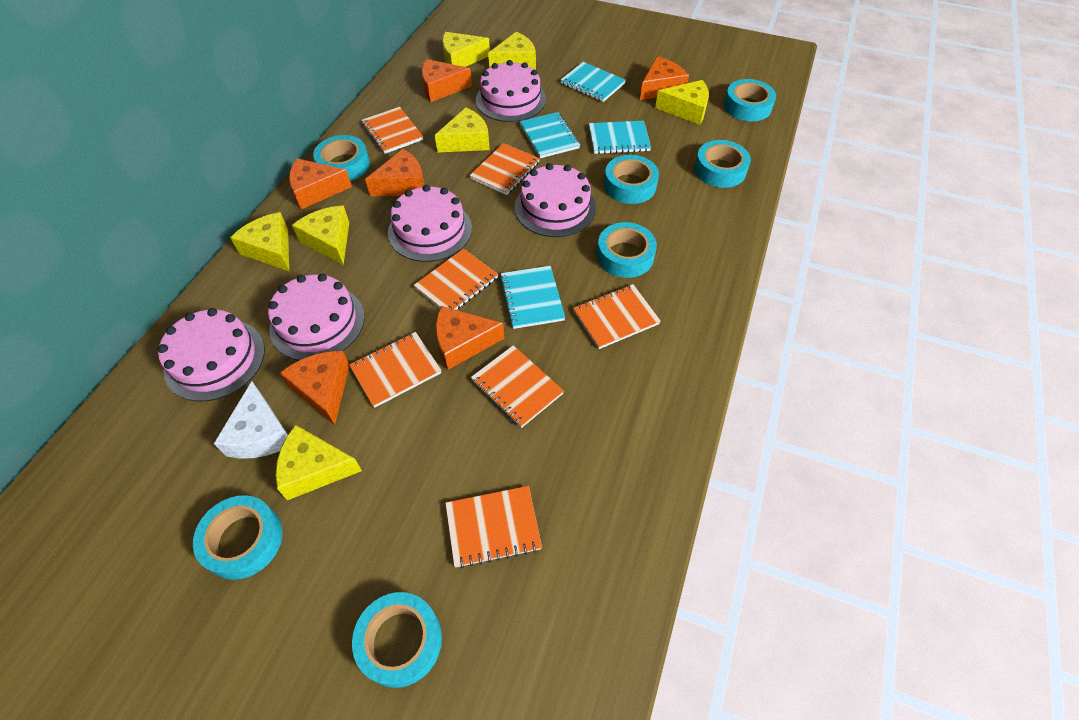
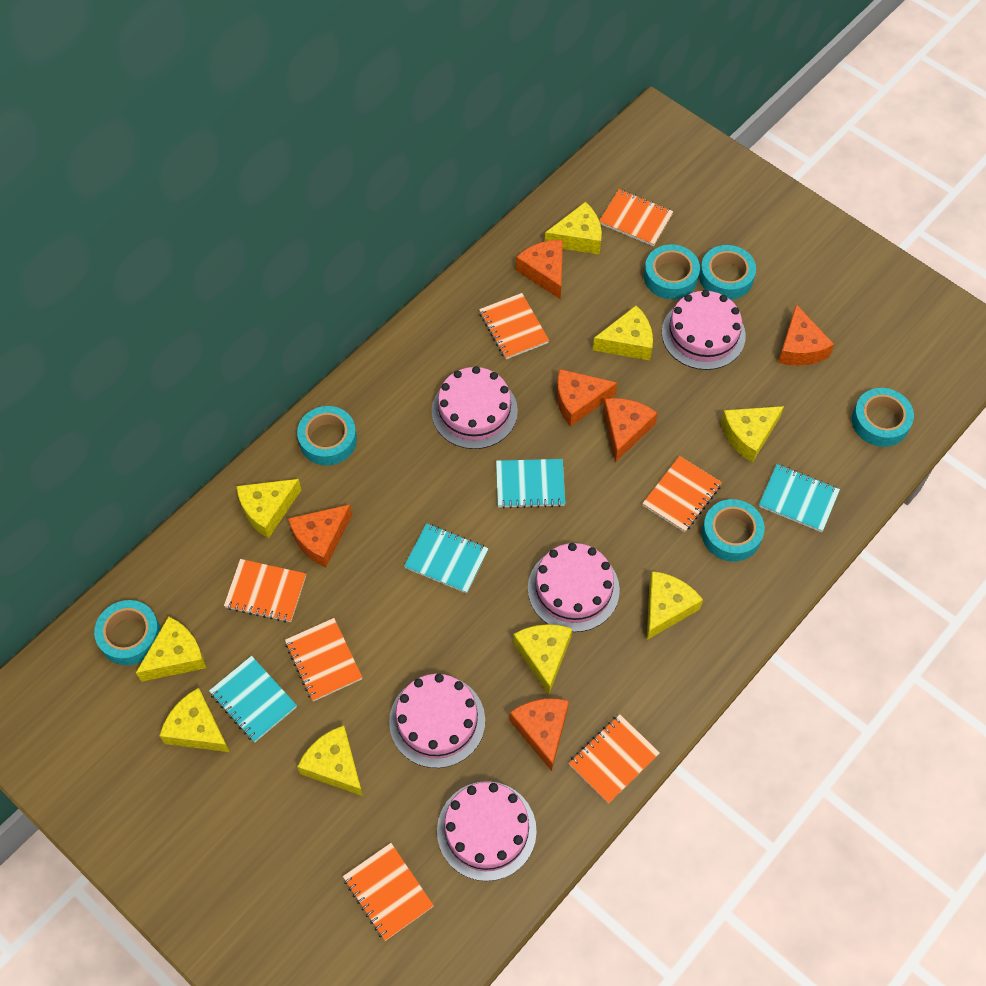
turquoise tape: [193,495,283,580] [313,135,370,181] [352,592,442,688] [597,222,657,278] [604,155,659,204] [694,140,751,188] [724,79,776,122] = 7 -> [94,600,161,665] [297,406,357,466] [644,244,700,299] [699,245,756,300] [702,499,765,561] [852,388,914,447] = 6
white cheese: [214,381,288,459] = 1 -> none = 0
yellow cheese: [230,212,289,271] [275,425,362,500] [292,206,349,265] [435,107,490,153] [442,32,490,67] [488,31,536,70] [655,80,709,125] = 7 -> [136,616,206,682] [159,688,230,752] [236,479,301,539] [297,725,363,796] [513,624,572,695] [545,202,602,255] [593,305,653,361] [647,571,703,640] [721,406,784,463] = 9

